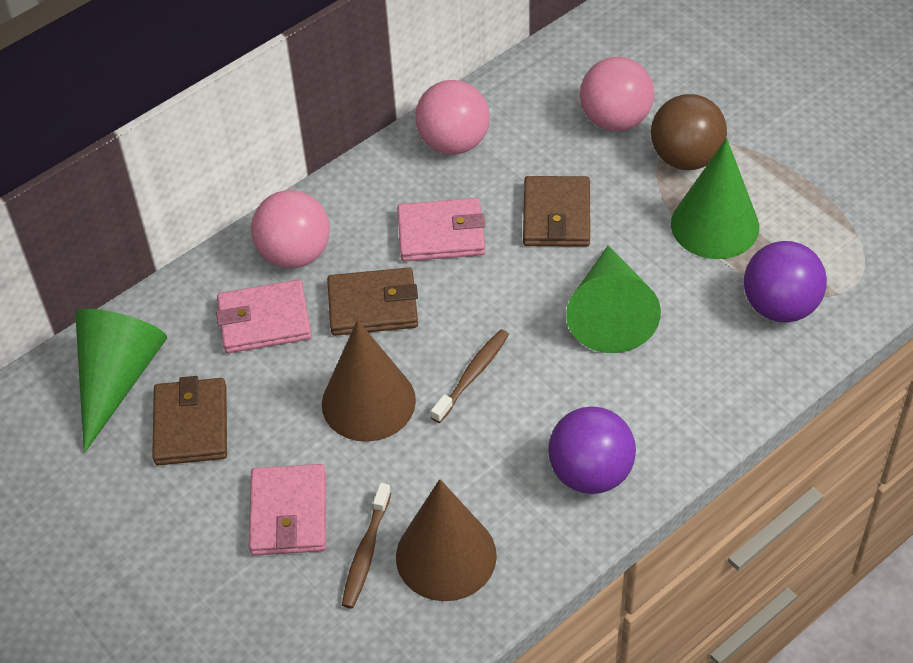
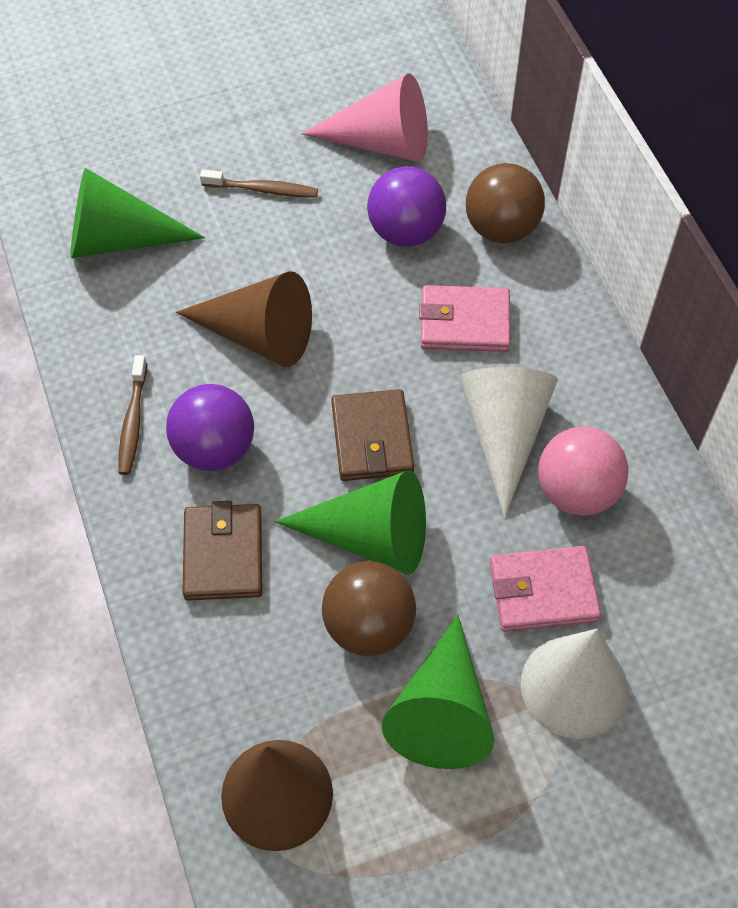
brown ball: [651,94,727,170] = 1 -> [322,561,416,656] [466,163,545,243] = 2
brown wallet: [152,376,227,465] [327,267,418,336] [523,176,590,247] = 3 -> [182,501,262,600] [331,389,414,481] = 2
pink ball: [251,190,330,269] [415,80,490,155] [580,57,654,131] = 3 -> [538,427,628,516] = 1
pink cone: none = 0 -> [301,74,428,162] = 1
pink wallet: [216,280,312,353] [249,464,326,556] [397,198,485,262] = 3 -> [419,285,510,352] [490,546,601,632] = 2
white cone: none = 0 -> [459,367,558,518] [521,629,628,739] = 2

